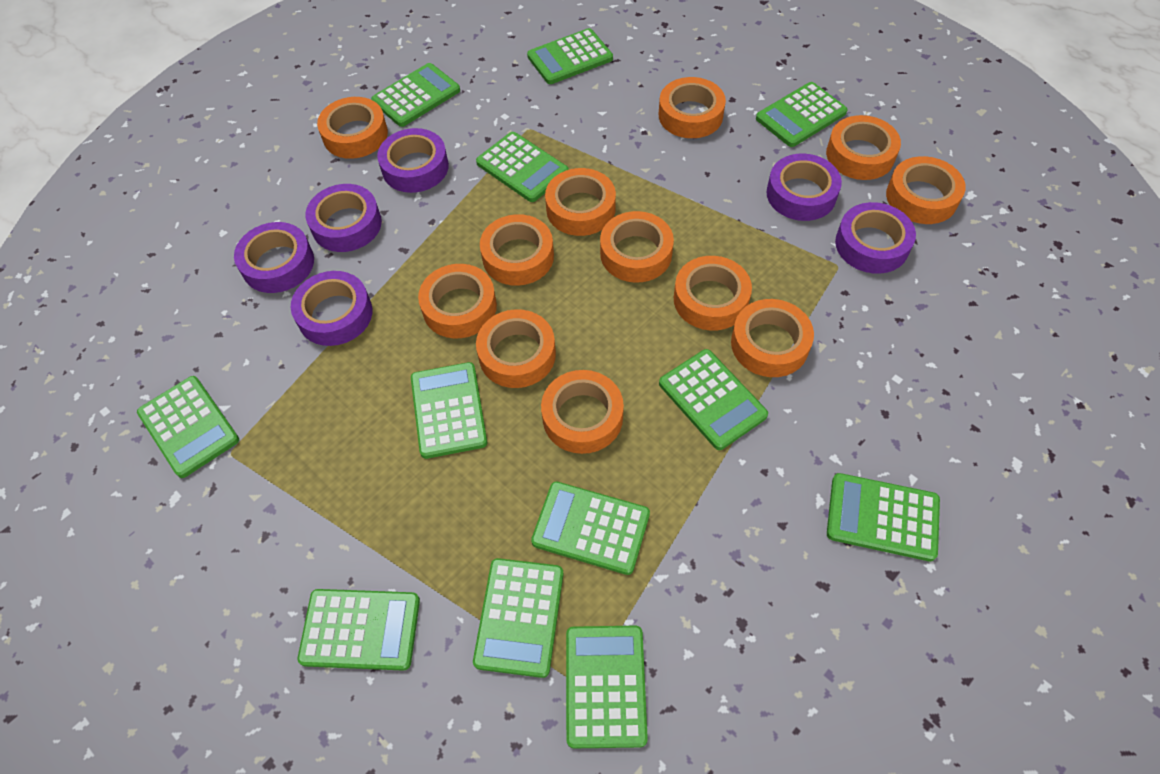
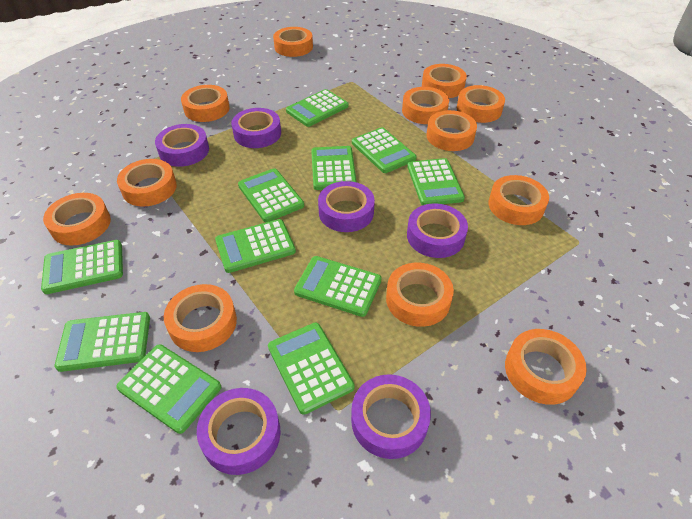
green calculator: [137,376,239,478] [298,589,420,671] [371,63,460,127] [411,362,487,459] [473,558,563,678] [476,132,569,202] [527,28,613,84] [531,482,650,575] [566,626,648,748] [659,349,768,450] [756,82,848,147] [827,473,940,561] = 12 -> [41,240,123,294] [55,312,150,372] [116,344,221,434] [215,219,296,273] [238,168,304,222] [268,323,355,415] [286,89,349,127] [294,256,382,317] [311,146,357,190] [352,127,417,173] [407,158,465,205] = 11

